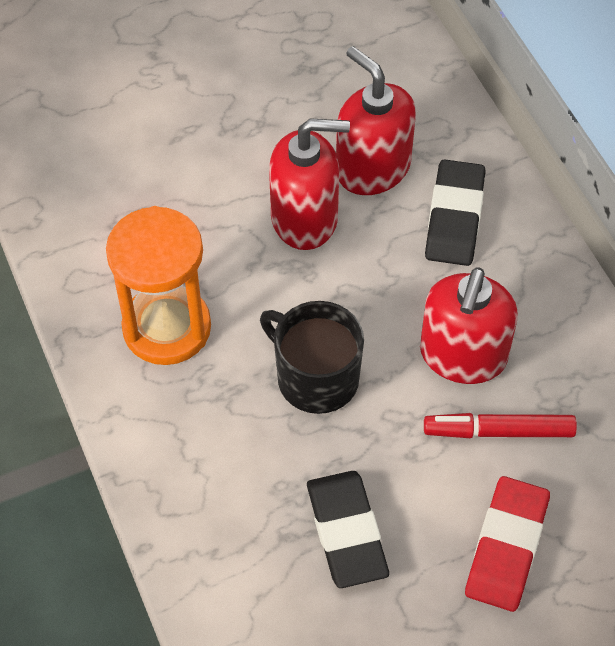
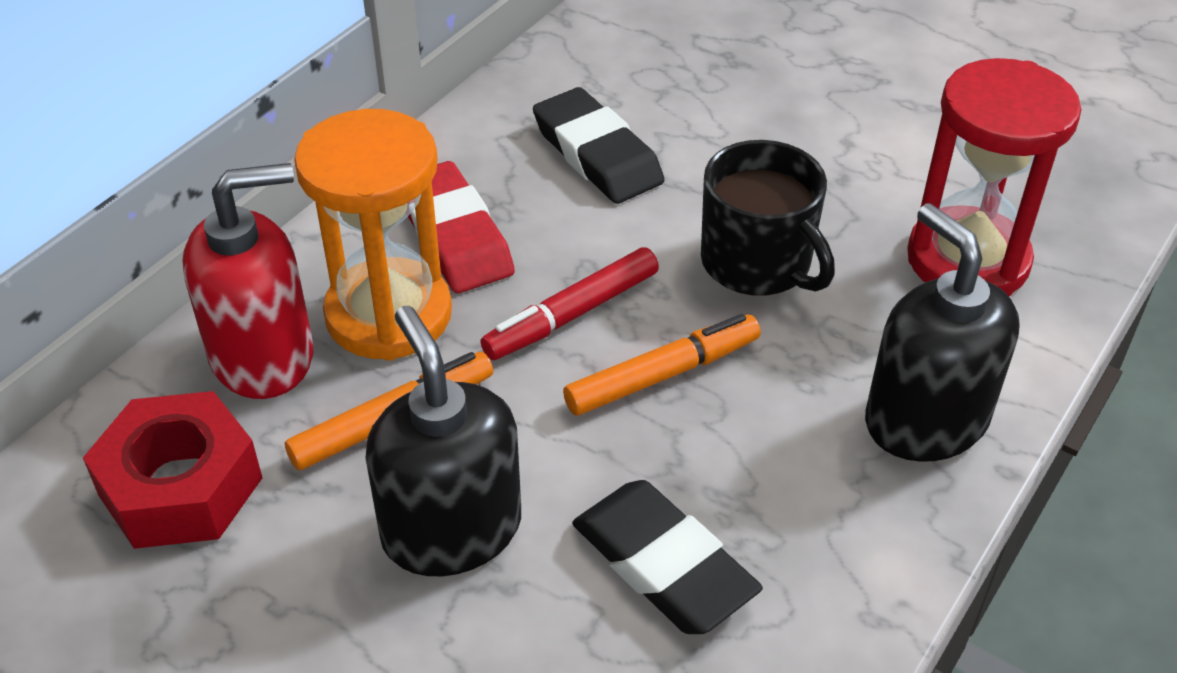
black soap dispenser: none = 0 -> [365,306,521,576] [865,203,1020,462] = 2
orange marker: none = 0 -> [285,352,493,470] [563,314,761,416] = 2
red hourglass: none = 0 -> [907,58,1081,296] = 1
red nut: none = 0 -> [83,391,262,549] = 1
red soap dispenser: [269,118,350,250] [336,46,416,195] [420,268,518,384] = 3 -> [183,163,313,399] = 1

